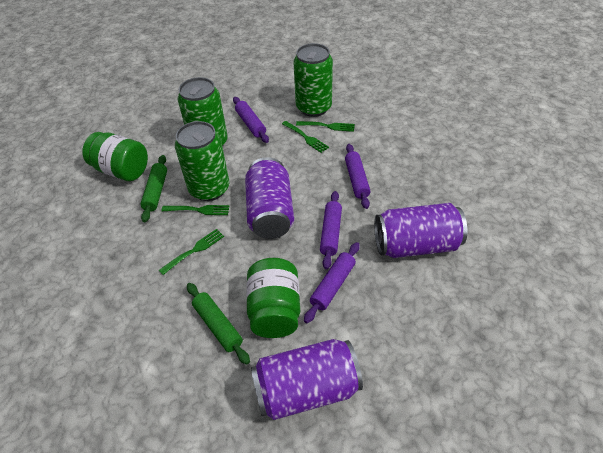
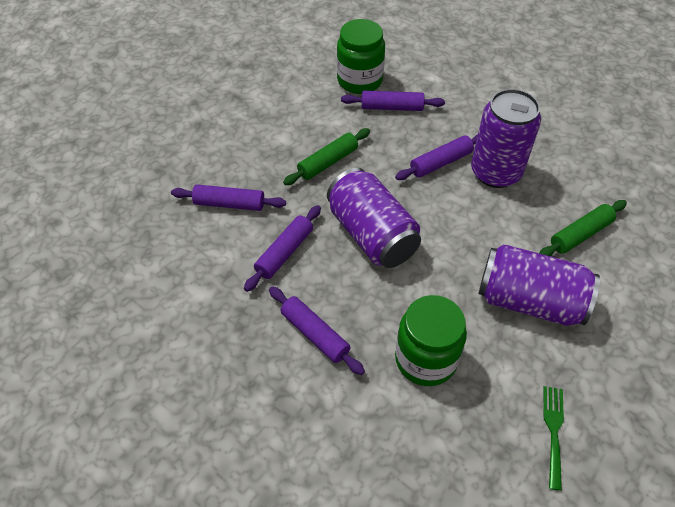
green can: [175,121,229,201] [178,77,228,147] [293,43,333,117] = 3 -> none = 0
green fork: [159,229,224,275] [161,205,230,215] [282,121,329,153] [296,121,355,132] = 4 -> [543,386,564,491] = 1
purple rolling pin: [233,97,269,143] [304,242,360,323] [320,191,342,269] [345,144,370,209] = 4 -> [171,184,286,211] [244,205,321,292] [269,286,365,375] [341,91,445,111] [395,134,478,180] = 5

